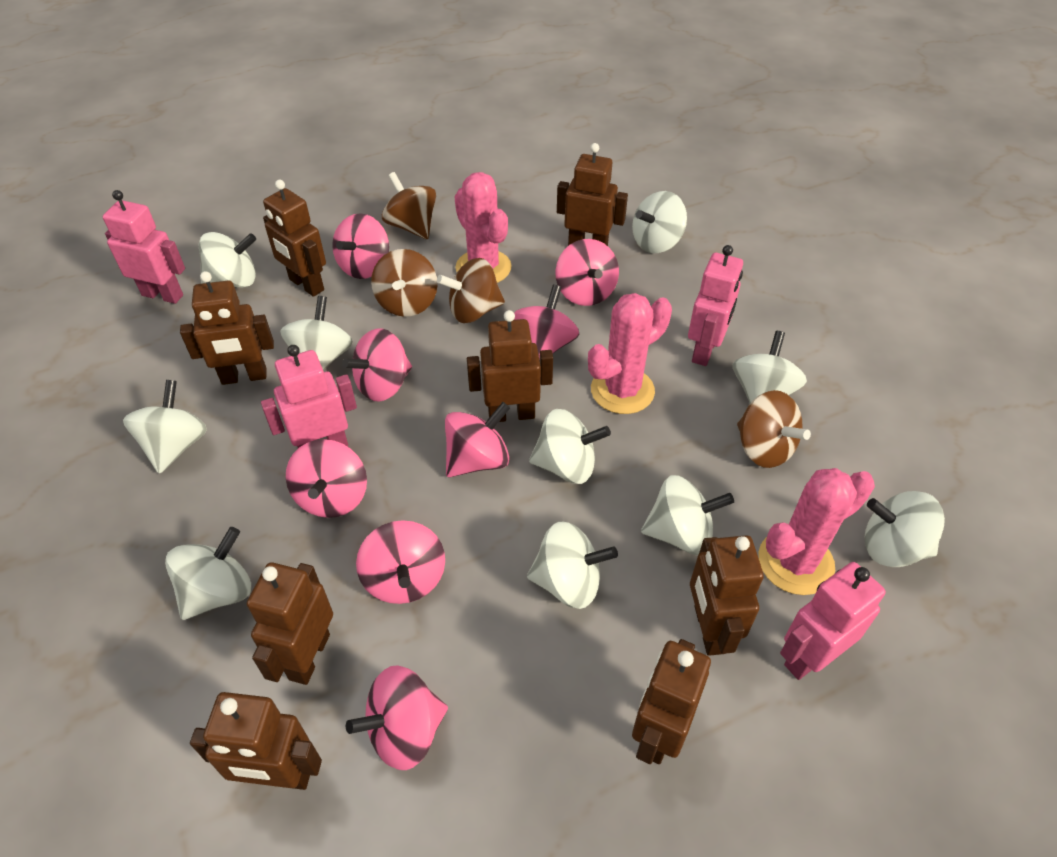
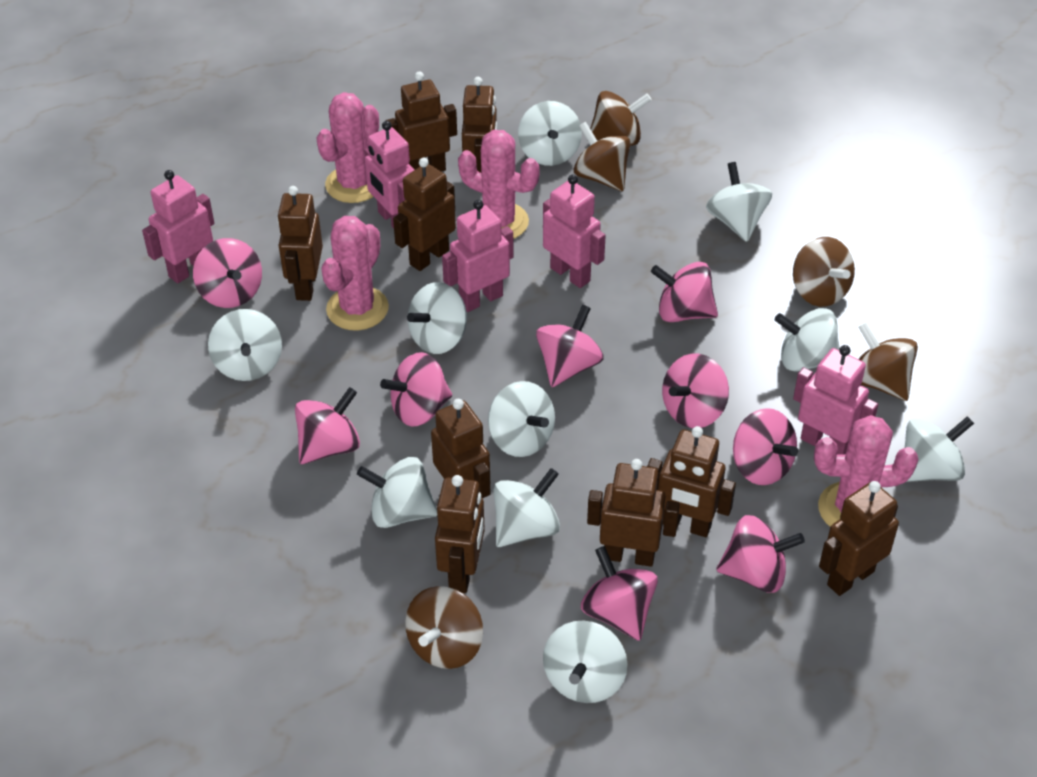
brown robot: [180,271,274,385] [190,692,322,790] [247,562,333,685] [263,180,326,297] [467,310,553,422] [557,143,628,246] [632,639,711,764] [690,535,764,656] = 8 -> [277,186,323,301] [385,72,457,172] [393,158,456,271] [431,399,491,498] [435,475,485,593] [462,77,497,173] [587,459,680,567] [647,426,736,537] [819,481,899,596] = 9
brown spinning top: [371,249,438,317] [382,172,436,239] [437,258,505,323] [737,390,811,468] = 4 -> [405,586,483,669] [574,122,630,191] [590,91,652,146] [793,237,855,307] [858,322,918,401] = 5
pink cactus: [454,172,512,283] [588,293,672,414] [759,468,875,595] = 3 -> [316,92,379,203] [321,216,389,331] [458,130,540,239] [814,415,919,527] = 4
pink robot: [103,190,185,304] [261,345,357,448] [688,245,743,366] [780,562,886,680] = 4 -> [142,170,214,283] [364,121,415,229] [442,200,514,312] [543,175,606,288] [793,345,878,455] = 5
pink spinning top: [286,439,367,518] [332,213,389,279] [342,328,412,402] [346,665,448,770] [356,520,445,604] [445,402,510,477] [514,285,580,360] [555,239,619,306] = 8 -> [193,238,262,308] [295,387,360,464] [380,352,452,427] [536,305,604,387] [581,546,658,641] [651,262,718,322] [662,354,729,428] [716,515,805,593] [733,408,798,485] = 9

